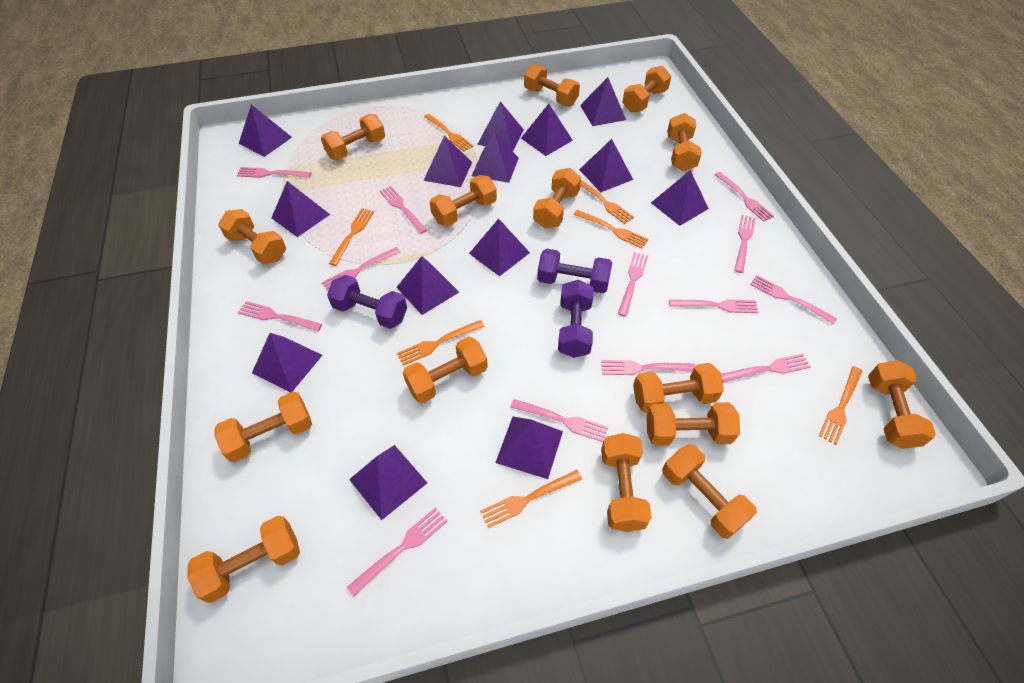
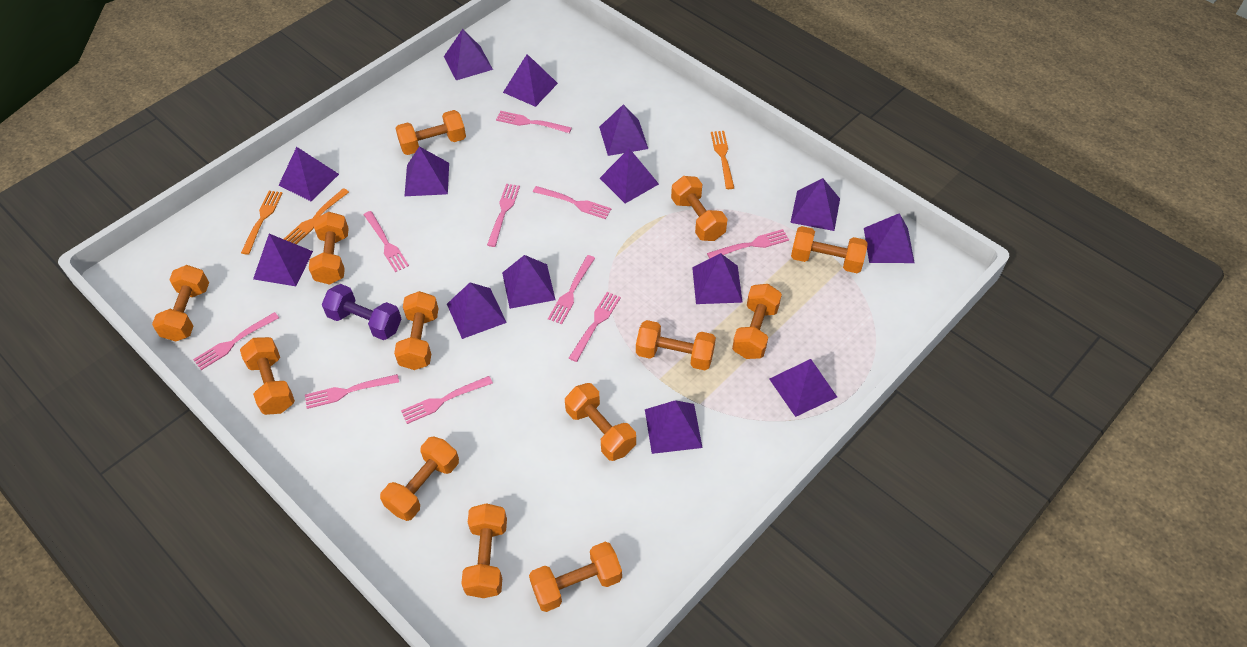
orange dumbbell: [187,516,300,603] [215,392,312,462] [218,209,286,264] [321,114,385,160] [403,337,488,403] [430,175,497,226] [524,64,580,106] [533,168,581,228] [601,433,652,532] [623,66,671,112] [633,363,724,413] [646,402,740,446] [662,444,757,539] [667,113,702,171] [868,360,936,449] = 15 -> [152,265,209,342] [240,337,295,415] [309,212,349,285] [380,436,459,521] [394,291,439,370] [395,110,466,155] [461,503,507,598] [529,542,622,612] [565,383,636,461] [636,320,716,370] [671,176,727,241] [732,284,782,359] [791,226,868,273] = 13
orange fork: [329,208,374,266] [397,320,485,366] [424,114,474,151] [480,470,582,528] [573,210,648,248] [580,180,634,224] [819,366,862,445] = 7 -> [241,191,283,255] [284,188,349,244] [711,131,734,189] = 3
pink fork: [237,167,311,178] [238,301,322,331] [321,247,400,291] [347,507,448,597] [379,186,427,234] [510,399,608,442] [601,360,696,375] [618,252,648,317] [669,299,759,313] [714,172,774,222] [721,354,811,383] [734,215,756,273] [750,275,837,325] = 13 -> [193,312,279,370] [305,374,399,409] [364,211,409,272] [401,376,493,424] [487,184,520,247] [496,111,572,133] [533,186,611,219] [548,255,595,324] [569,292,621,362] [707,229,789,259] = 10
purple dumbbell: [327,275,407,329] [537,249,612,293] [558,280,594,358] = 3 -> [322,284,401,340] = 1

